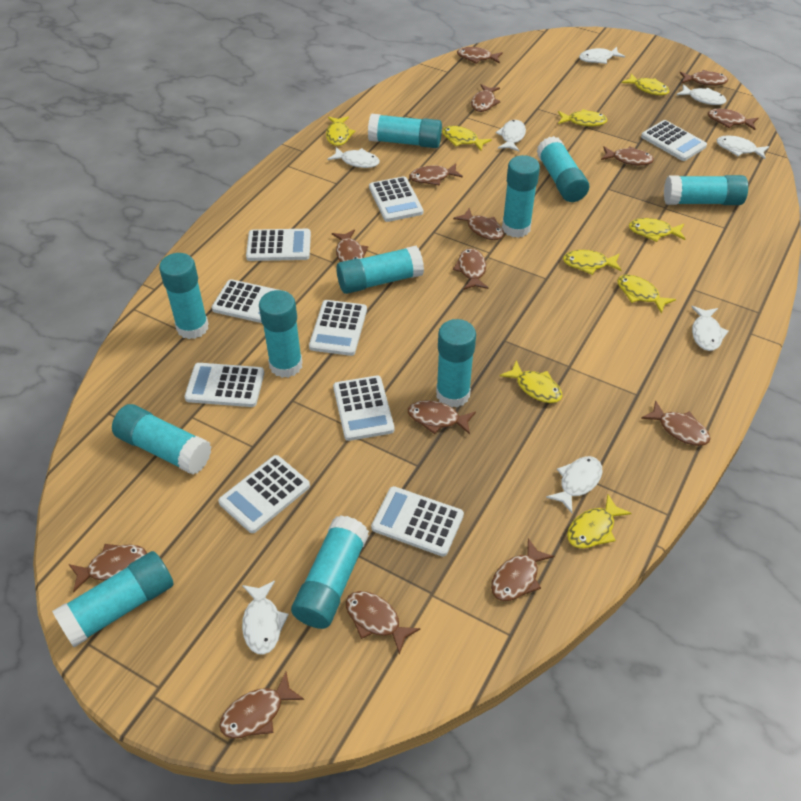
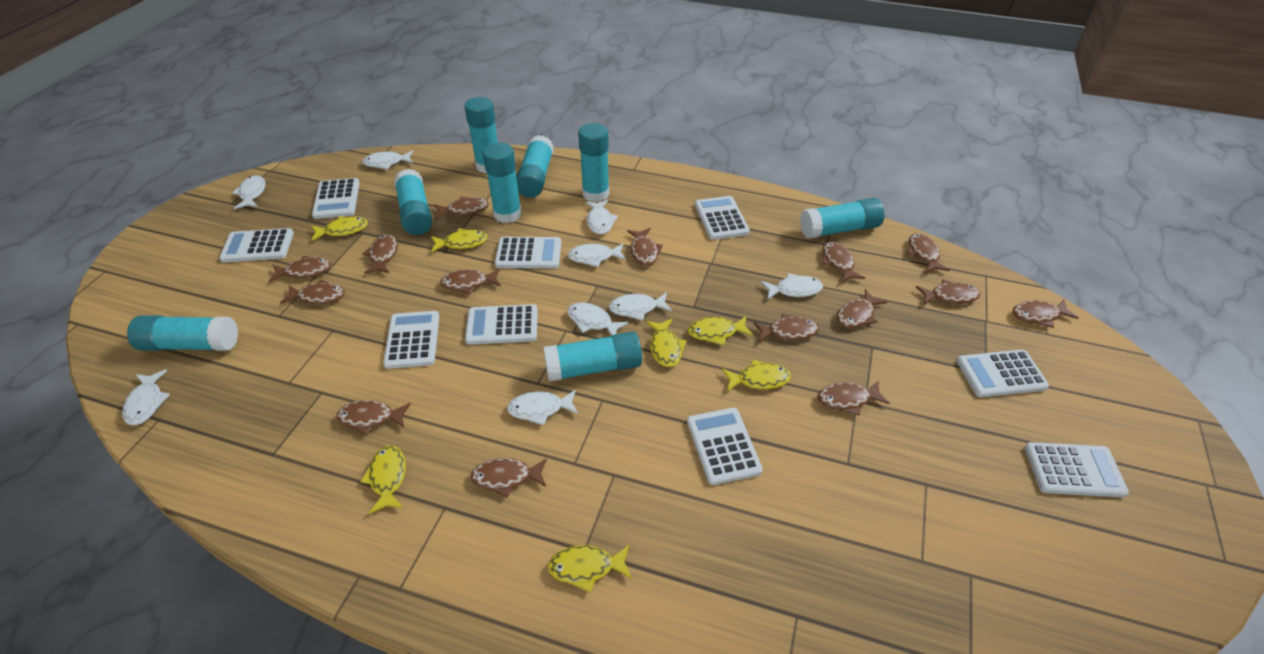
turquoise glue stick: [52,551,174,647] [112,404,212,475] [159,253,209,339] [259,290,303,378] [291,515,369,629] [336,246,424,294] [368,114,442,148] [436,319,476,408] [502,155,540,238] [537,136,589,202] [664,175,748,205] = 11 -> [127,315,238,351] [394,169,432,235] [464,97,498,173] [483,142,522,223] [516,135,554,198] [543,332,642,382] [578,123,609,202] [800,198,885,239] = 8
white fish: [242,581,289,655] [327,147,380,168] [496,120,526,152] [546,456,602,513] [579,47,625,64] [676,84,726,105] [691,306,729,351] [717,136,769,159] = 8 -> [122,370,170,425] [232,175,265,209] [362,150,413,170] [507,390,578,425] [567,303,628,336] [568,243,626,267] [586,200,618,234] [609,292,672,321] [761,273,823,300] = 9
yellow fish: [326,116,355,146] [442,126,492,151] [500,360,562,403] [558,109,607,126] [563,250,622,275] [567,494,632,548] [617,275,676,314] [622,73,669,95] [629,218,685,242] = 9 -> [311,216,368,241] [360,446,406,514] [431,228,488,253] [548,545,632,593] [646,319,687,367] [688,316,753,345] [722,359,791,392] = 7

